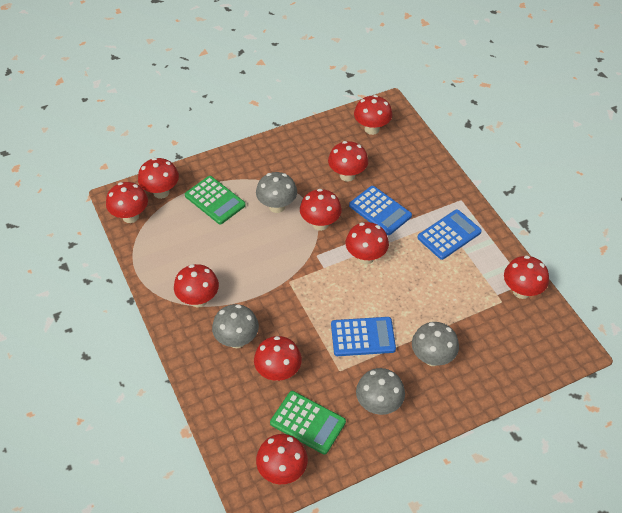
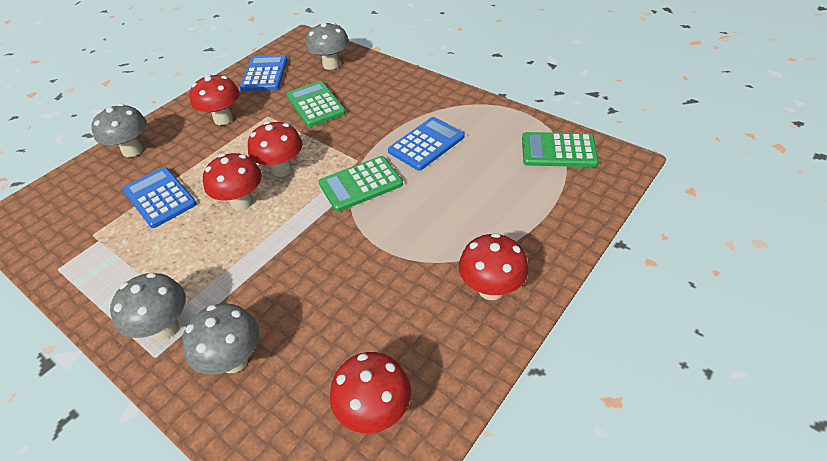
green calculator: [185,176,246,224] [270,391,346,454] = 2 -> [286,81,346,127] [319,156,403,212] [522,132,599,167] = 3
red mushroom: [106,182,148,223] [138,158,179,199] [174,264,219,308] [254,336,302,381] [256,434,308,484] [300,189,342,231] [328,141,368,182] [346,222,389,264] [354,95,392,135] [504,255,549,299] = 10 -> [189,74,240,125] [203,153,262,211] [248,121,303,177] [330,352,411,433] [459,233,528,300] = 5

